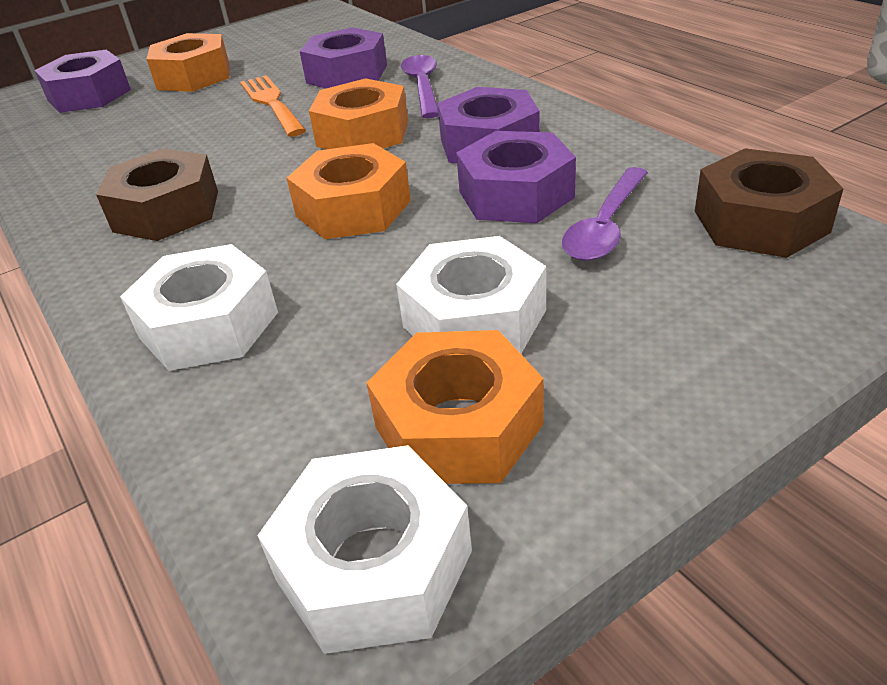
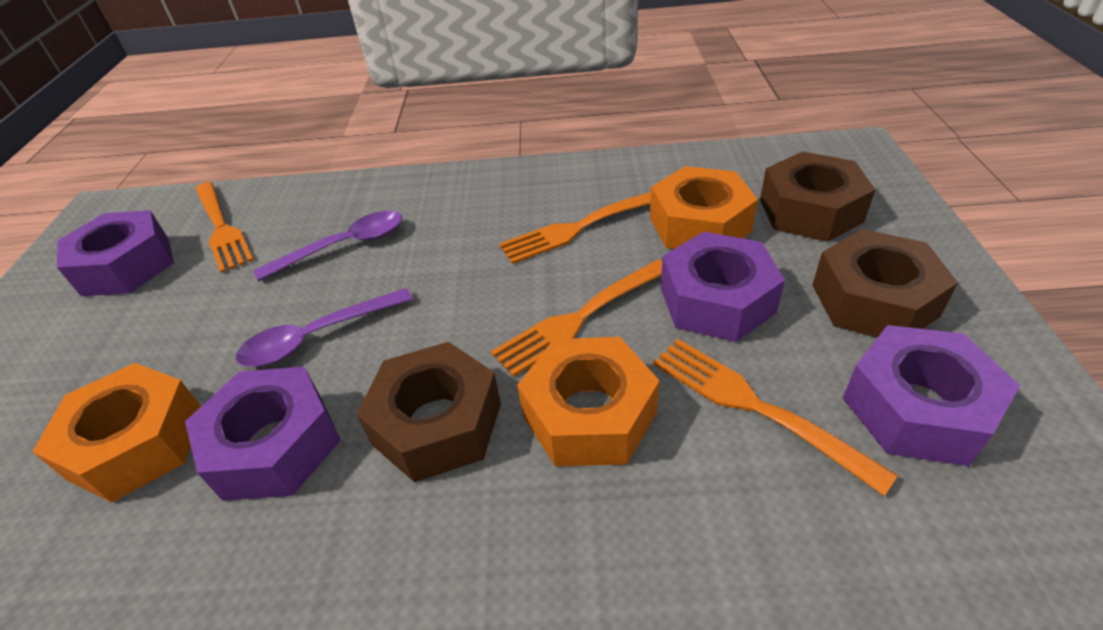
brown nut: [96,149,218,241] [695,148,844,258] = 2 -> [356,342,501,483] [760,152,876,242] [812,229,958,338] = 3
orange fork: [240,75,306,137] = 1 -> [195,182,254,273] [491,259,662,377] [499,192,651,264] [653,339,898,496] = 4
orange nut: [147,33,230,92] [287,143,411,239] [309,78,408,149] [367,330,544,484] = 4 -> [32,363,201,502] [517,337,660,466] [650,166,758,249] = 3
white nut: [120,244,278,371] [257,445,472,654] [396,236,546,354] = 3 -> none = 0

